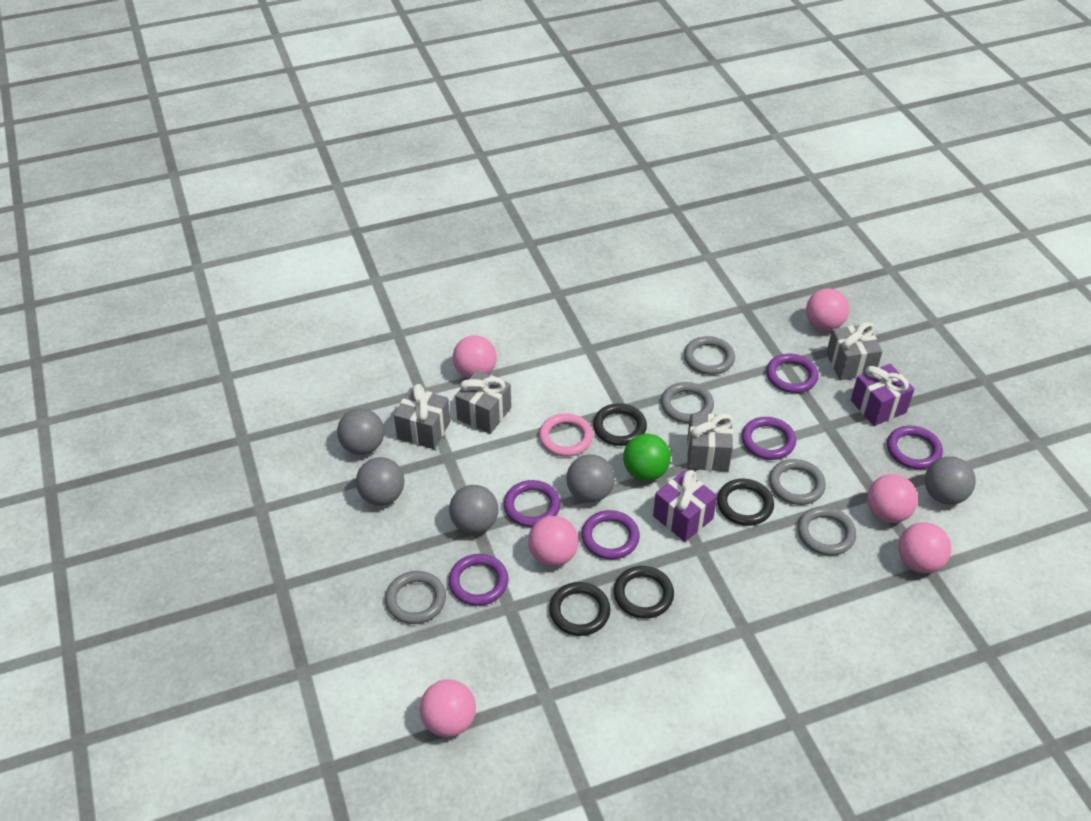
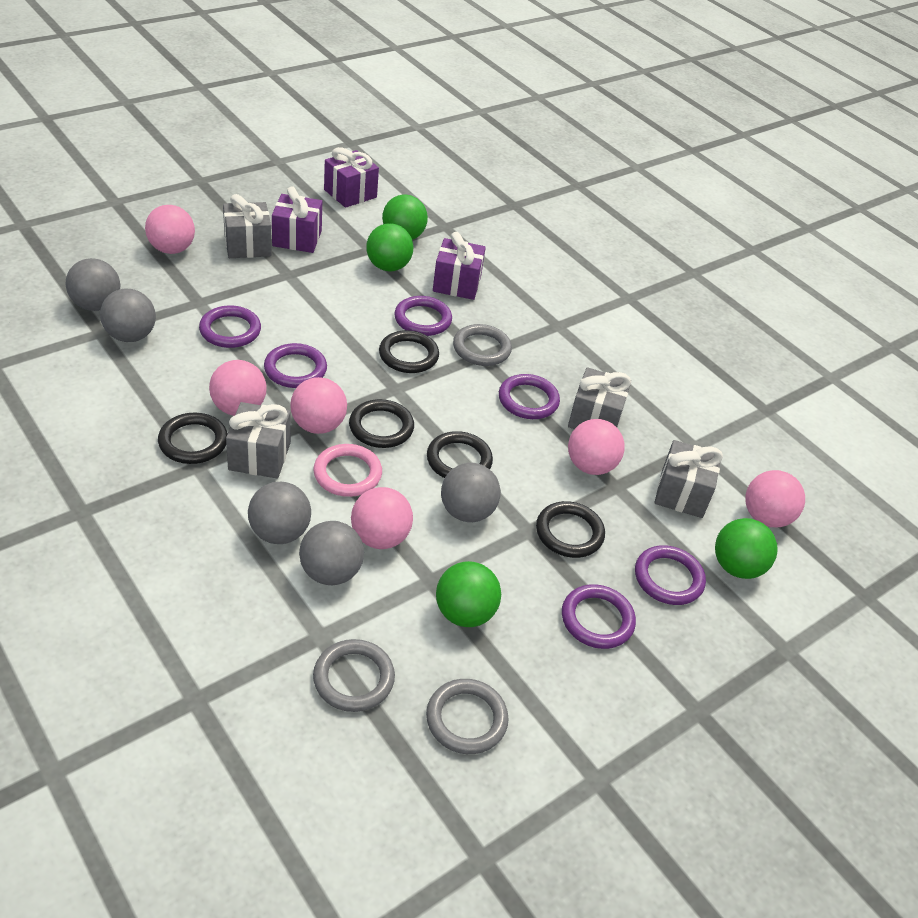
black ring: [549,582,611,636] [593,403,647,446] [614,566,674,619] [717,479,774,526] = 4 -> [158,413,228,464] [349,399,414,448] [379,330,439,373] [427,431,493,478] [536,501,605,558] = 5
green ball: [623,434,671,481] = 1 -> [366,223,413,271] [382,194,428,240] [436,561,501,627] [715,518,778,579] = 4
grey ring: [385,571,446,624] [661,382,714,423] [684,336,735,375] [769,459,826,505] [798,507,856,556] = 5 -> [313,639,395,712] [426,679,509,754] [453,324,512,366] = 3
purple gift: [653,470,717,542] [851,364,914,426] = 2 -> [272,186,322,253] [324,147,379,208] [433,232,486,300] = 3

